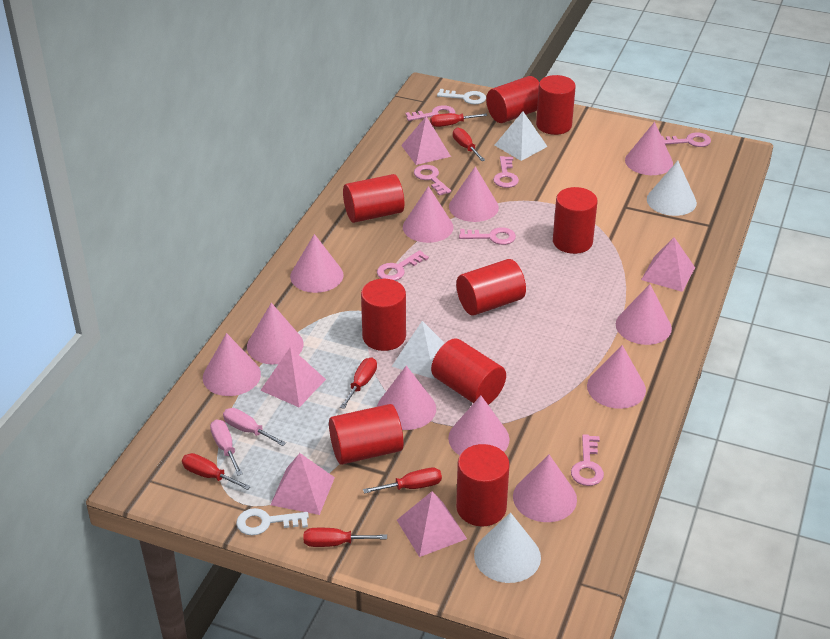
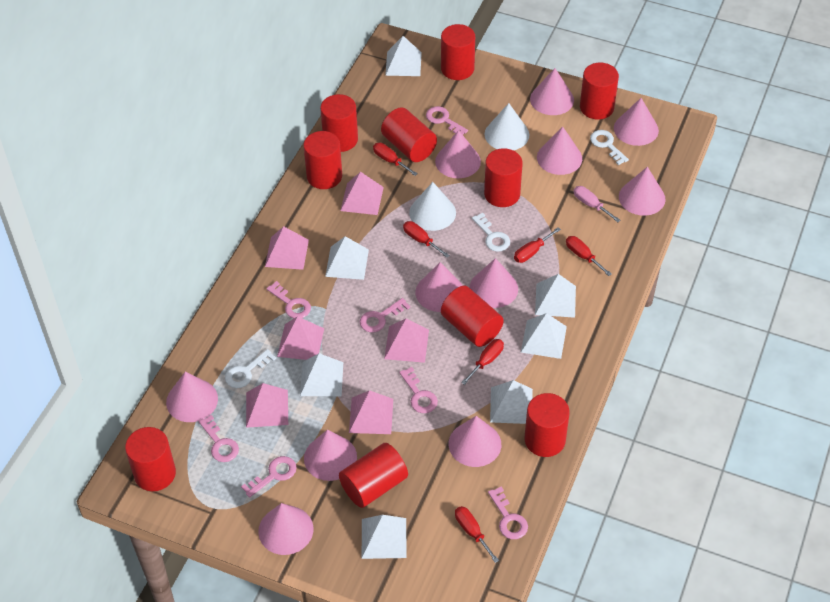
pink pyramid: [260,347,326,407] [270,453,335,515] [397,491,467,557] [401,116,451,165] [641,237,695,292] = 5 -> [246,383,288,428] [265,226,309,270] [277,316,324,360] [340,172,384,215] [349,390,393,434] [384,318,429,363] = 6
pink screwdriver: [210,420,243,476] [223,408,286,446] = 2 -> [574,186,621,222] = 1
red cylinder: [329,404,404,465] [343,174,404,223] [361,279,406,351] [431,338,506,405] [456,259,526,315] [456,444,510,527] [486,76,539,123] [536,75,576,135] [553,187,598,254] = 9 -> [125,427,176,491] [303,131,342,189] [320,94,358,152] [339,443,408,508] [381,107,437,162] [441,24,475,80] [441,286,504,347] [484,148,523,207] [525,393,570,457] [580,63,619,119] = 10
white key: [236,508,309,535] [437,89,486,104] = 2 -> [225,349,276,388] [472,213,510,252] [590,130,629,165] = 3
white pyramid: [392,321,445,379] [494,111,548,161] = 2 -> [300,353,343,396] [325,236,369,280] [362,515,407,559] [385,36,422,76] [490,380,533,424] [521,313,567,359] [535,274,576,318] = 7

